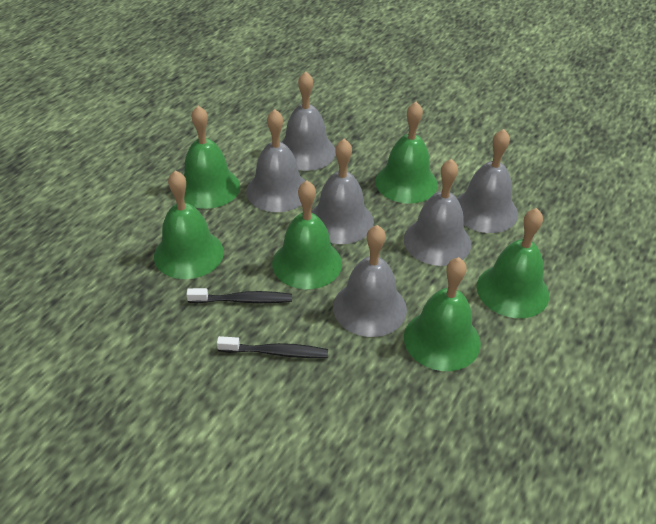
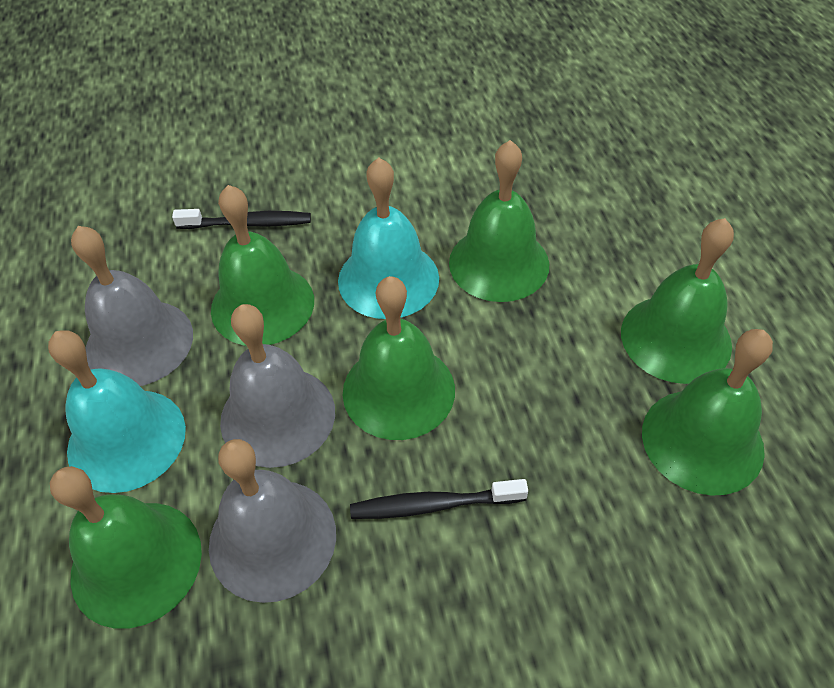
grey bell: [246,109,305,212] [282,71,336,171] [311,139,374,244] [333,225,407,337] [404,159,471,266] [457,129,518,233] = 6 -> [71,226,193,386] [209,439,336,603] [220,304,335,468] = 3
turquoise bell: none = 0 -> [48,330,186,493] [338,157,439,319] = 2

